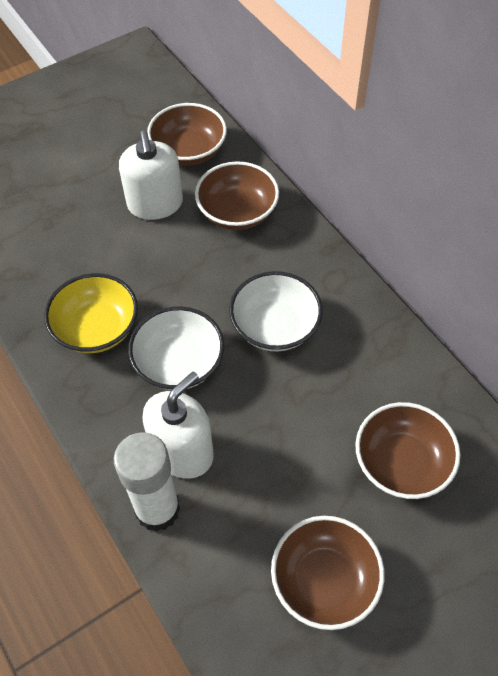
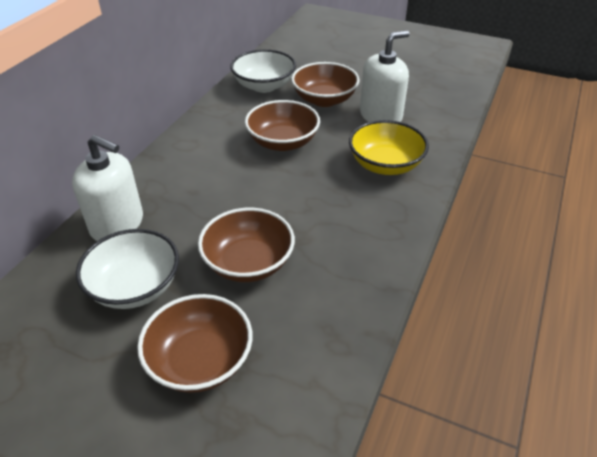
white glue stick: [114,432,180,532] = 1 -> none = 0

